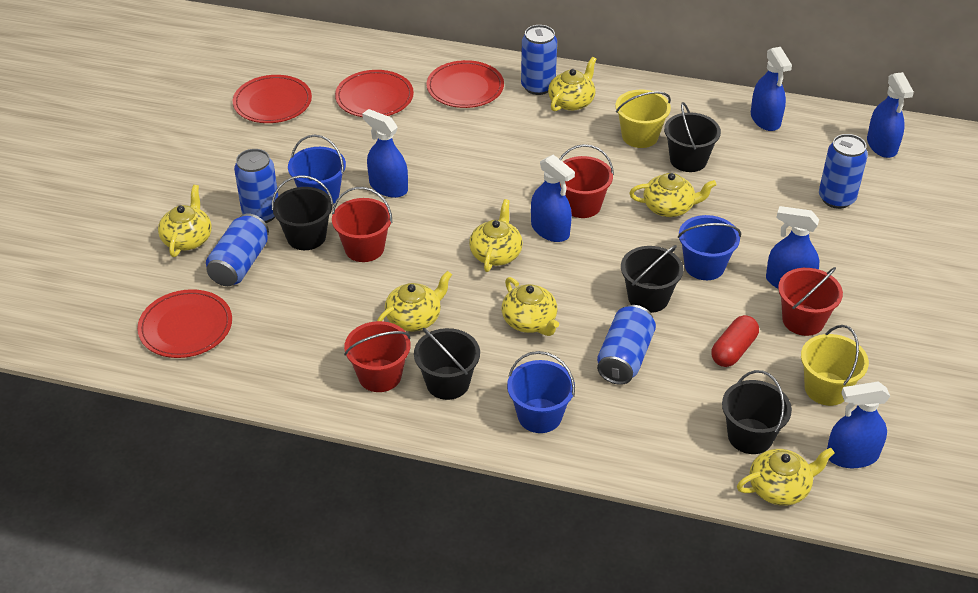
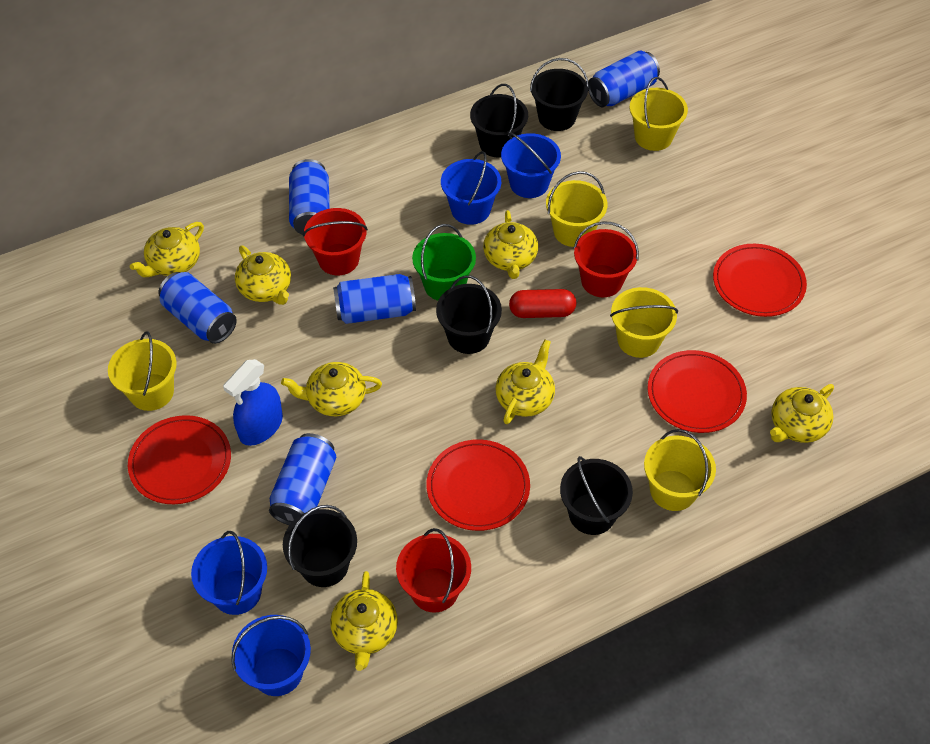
blue bucket: [288,135,346,204] [507,351,575,433] [678,215,741,280] = 3 -> [191,531,267,615] [231,615,311,696] [441,151,501,225] [501,132,561,198] = 4
blue spray bottle: [362,109,408,198] [531,154,575,242] [751,47,792,131] [766,206,819,288] [827,382,890,468] [867,72,914,158] = 6 -> [223,359,283,446] = 1
green bucket: none = 0 -> [412,224,476,300] = 1
red bucket: [332,187,392,262] [344,321,410,392] [560,144,614,218] [778,267,843,336] = 4 -> [303,208,368,275] [396,528,471,612] [574,221,639,297] = 3
yellow bucket: [615,90,671,148] [801,325,869,406] = 2 -> [108,331,177,411] [546,171,607,247] [610,287,678,358] [629,77,688,151] [644,429,716,511] = 5

